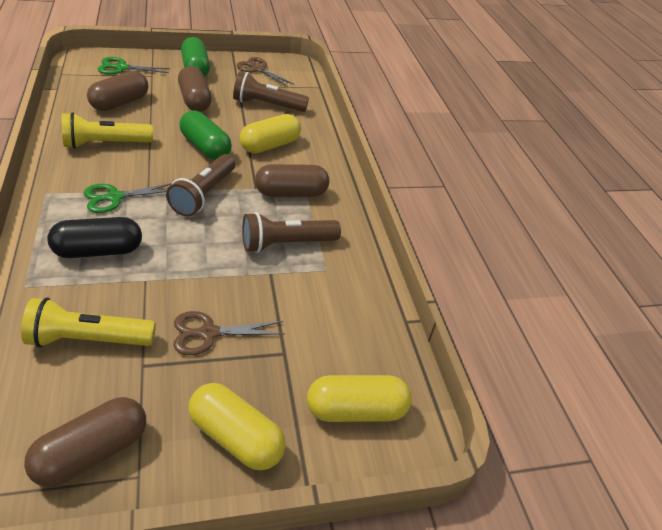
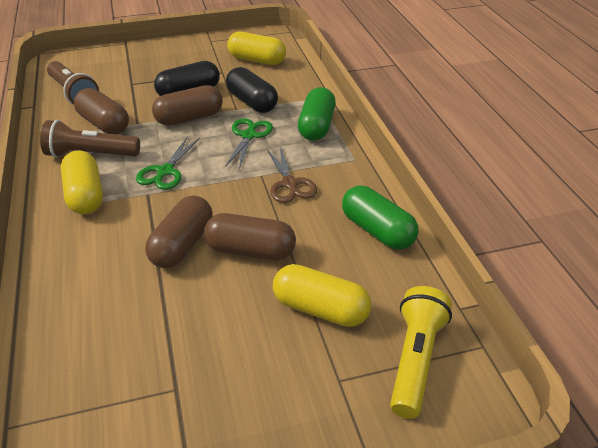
black capsule: [47,217,142,258] = 1 -> [154,61,220,96] [226,67,278,113] = 2
brown flashlight: [166,154,235,217] [233,71,309,112] [242,212,341,253] = 3 -> [40,120,140,158] [47,61,99,105] = 2
brown scissors: [174,311,285,355] [237,57,295,87] = 2 -> [267,147,317,203] = 1
yellow flashlight: [21,298,156,348] [62,112,153,149] = 2 -> [390,286,452,419] = 1

